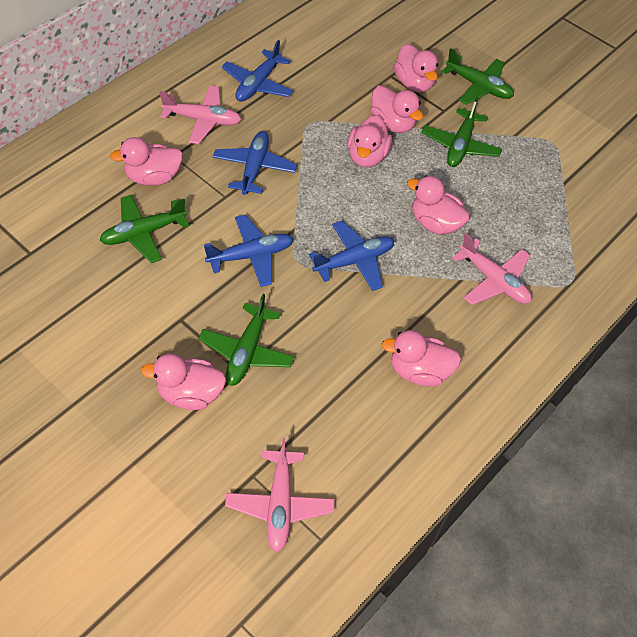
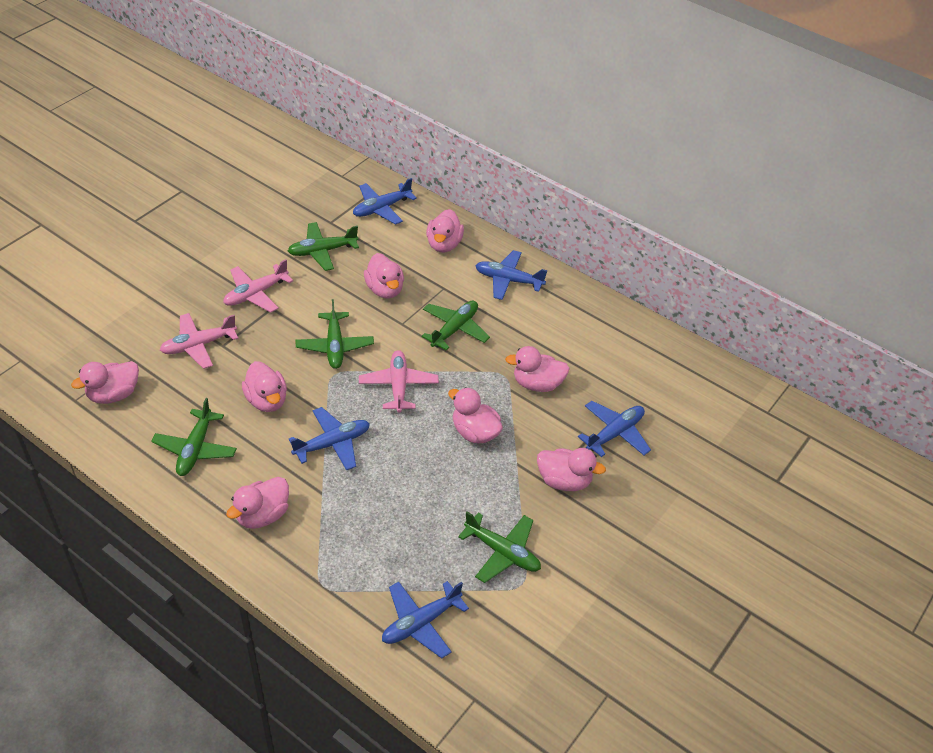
blue plane: [204,215,293,287] [213,131,297,195] [222,40,294,102] [309,221,394,291] = 4 -> [289,407,370,470] [353,178,417,225] [382,581,469,658] [475,250,547,300] [578,401,651,457] = 5
green plane: [99,195,189,263] [198,294,295,386] [421,98,502,167] [442,48,514,105] = 4 -> [151,398,237,476] [288,222,359,271] [296,299,374,369] [422,300,490,351] [458,512,541,583] = 5
pink duck: [110,137,183,186] [141,353,226,410] [348,115,392,167] [370,85,423,133] [382,330,461,386] [394,44,438,92] [407,176,470,234] = 7 -> [71,361,139,404] [226,477,289,529] [242,361,287,412] [364,253,404,299] [426,209,464,252] [448,387,503,443] [505,346,570,392] [537,448,606,491] = 8

